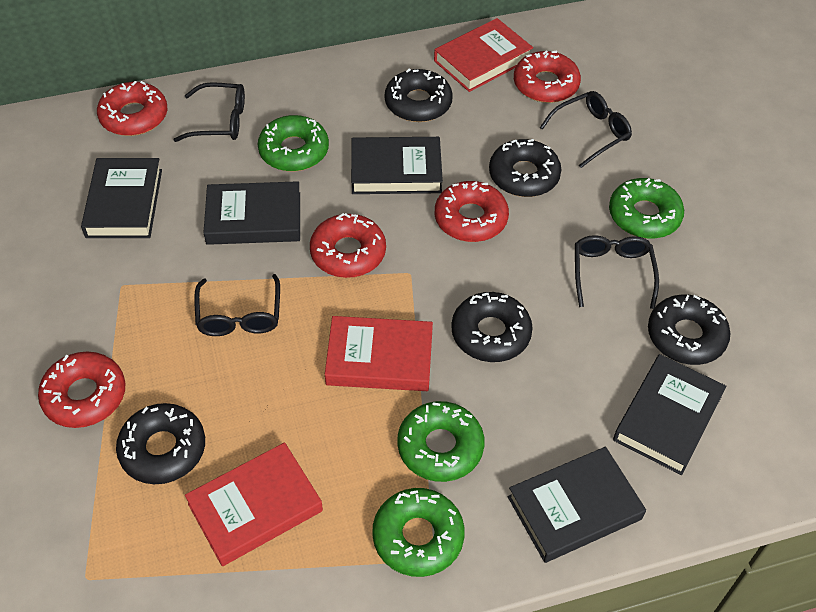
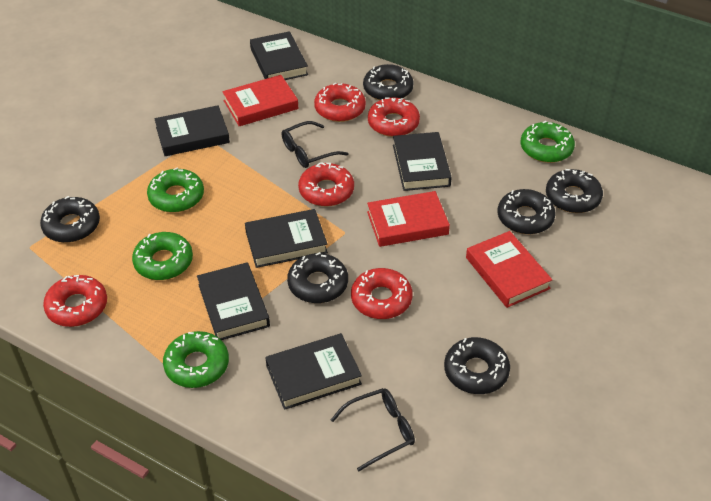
black book: [81,158,162,238] [203,181,300,245] [351,137,443,194] [508,447,646,563] [613,354,727,475] = 5 -> [154,105,230,156] [197,262,270,340] [245,209,328,268] [250,31,308,80] [265,333,362,410] [393,132,452,191] = 6
black donut: [116,403,205,484] [385,68,453,122] [451,292,533,362] [489,139,561,197] [648,294,730,365] = 5 -> [40,196,100,243] [287,252,348,303] [363,64,414,100] [444,337,510,394] [498,189,556,234] [546,169,603,213] = 6
black glasses: [173,82,245,142] [194,274,280,336] [540,91,632,168] [575,235,659,309] = 4 -> [282,121,348,168] [331,388,415,471] = 2

